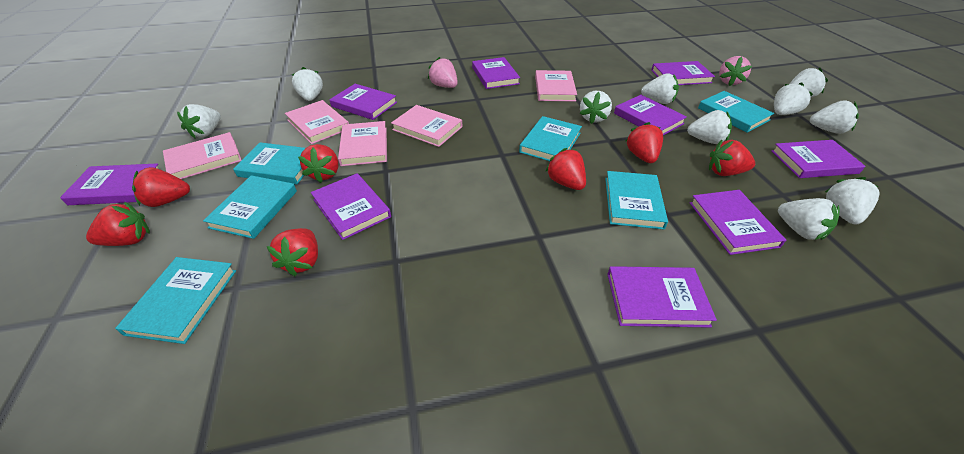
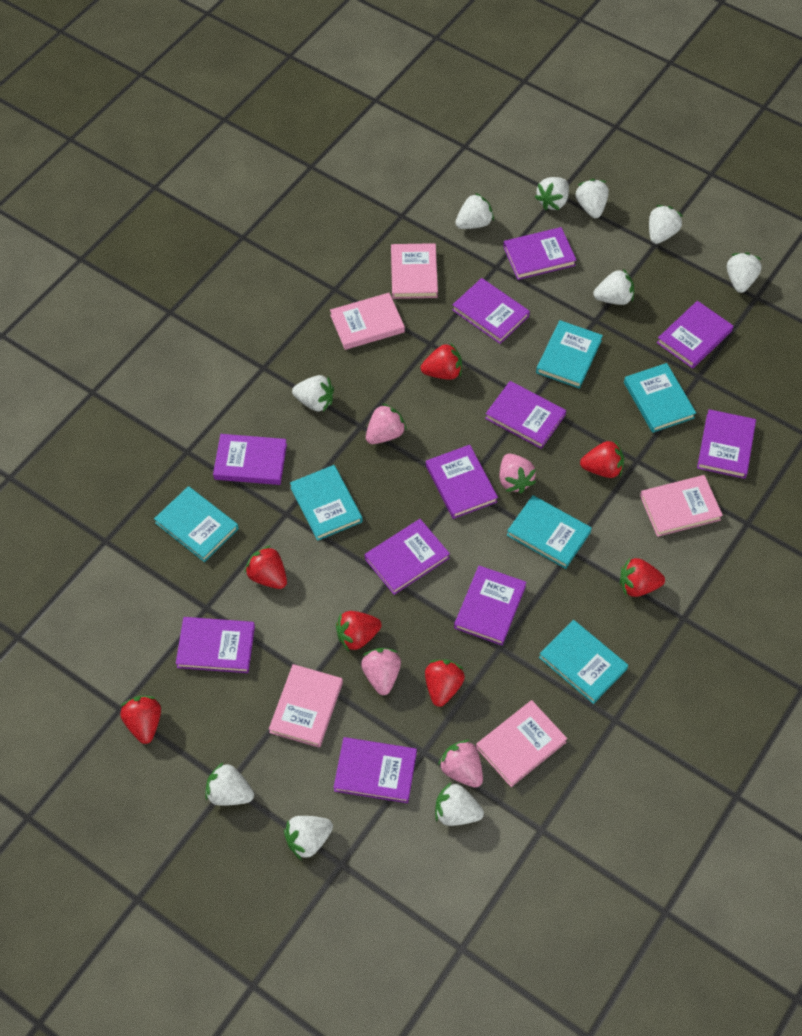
pink strawberry: [428,57,458,88] [719,56,752,86] = 2 -> [361,648,401,695] [366,403,407,444] [438,740,483,788] [499,453,536,493] = 4
purple book: [60,163,158,205] [311,173,391,240] [329,84,397,120] [472,57,520,89] [607,266,717,328] [614,95,687,135] [651,61,715,85] [690,190,786,255] [772,140,865,178] = 9 -> [176,617,255,673] [213,434,287,485] [333,737,417,803] [365,519,450,595] [426,445,498,519] [452,278,530,344] [454,565,526,645] [485,381,566,449] [503,227,577,280] [657,301,733,369] [697,409,756,479] = 11

